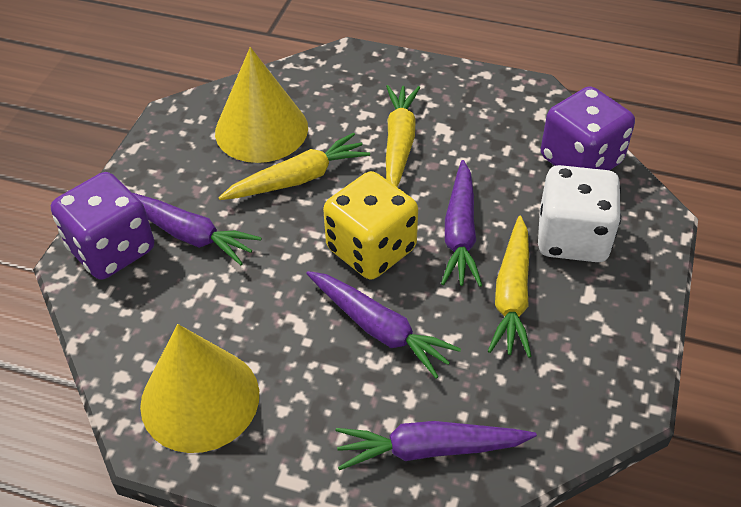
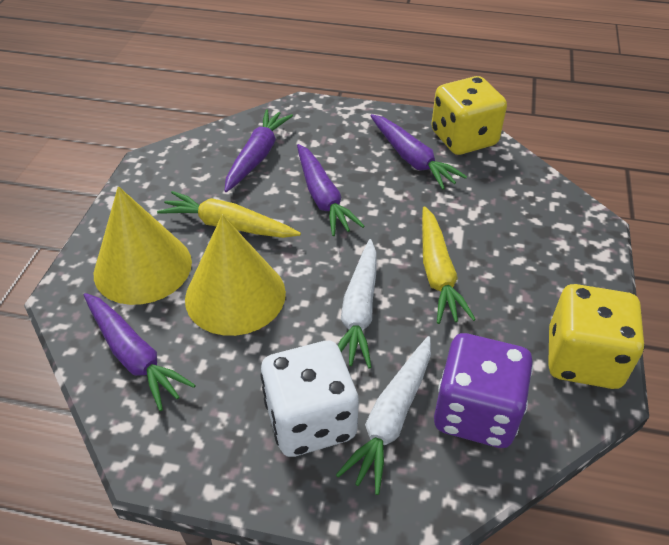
purple dice: [51,172,154,280] [541,86,635,170] = 2 -> [434,333,533,448] = 1
white carrot: none = 0 -> [336,336,431,495] [338,239,377,368] = 2
yellow carrot: [218,133,370,200] [386,85,420,187] [488,216,532,358] = 3 -> [157,191,301,238] [422,206,476,324] = 2
yellow dice: [323,171,418,279] = 1 -> [431,76,507,155] [548,284,645,389] = 2

